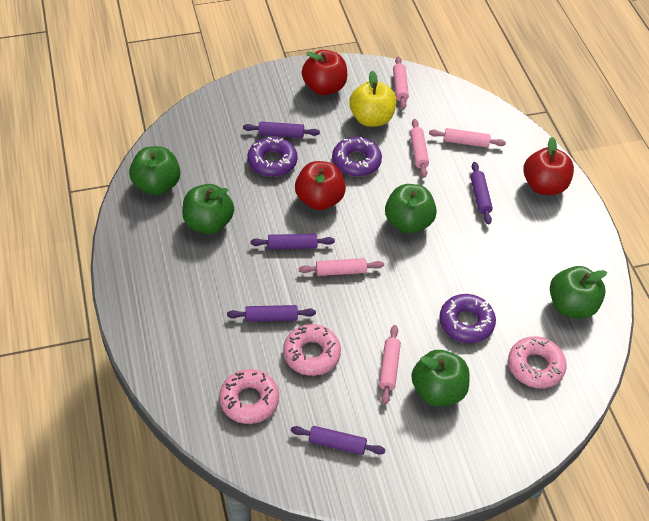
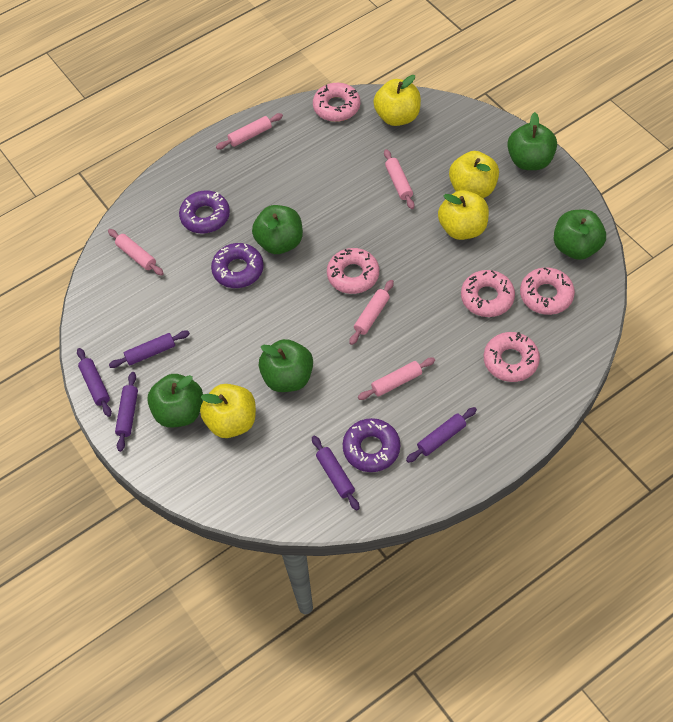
pink donut: [219,369,279,424] [283,324,341,376] [508,336,567,388] = 3 -> [313,83,360,122] [327,248,379,294] [461,270,515,317] [484,332,540,382] [520,267,575,315] = 5
red apple: [295,161,346,210] [302,50,347,95] [523,137,574,195] = 3 -> none = 0
yellow apple: [350,70,396,127] = 1 -> [200,384,256,438] [373,75,421,126] [438,190,489,240] [449,151,499,198] = 4

